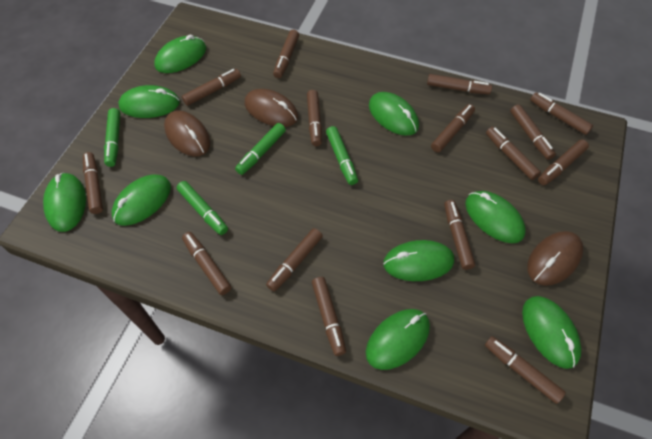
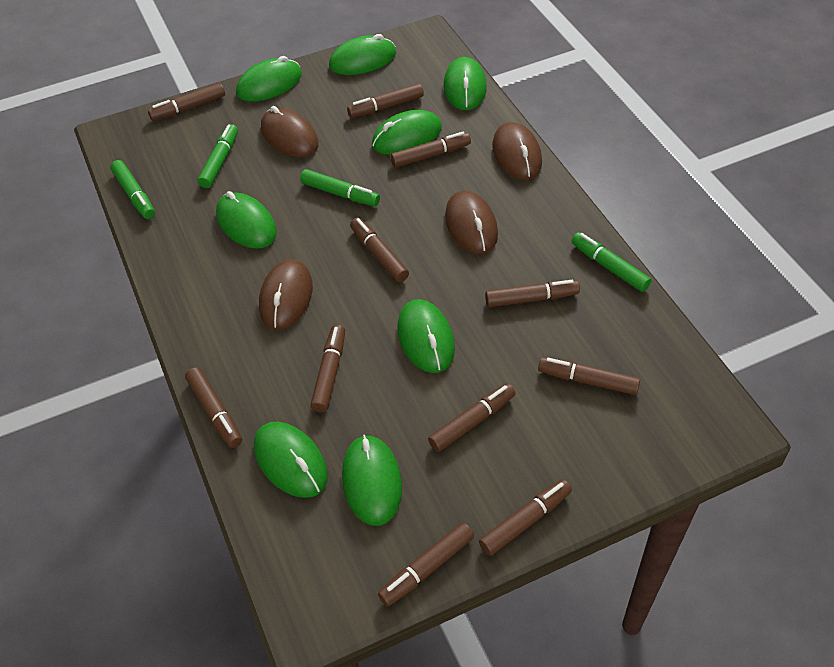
brown marker: [83,152,103,214] [182,69,241,106] [182,232,231,295] [266,228,323,291] [273,30,299,78] [307,90,322,146] [312,277,346,356] [427,74,492,95] [431,104,475,153] [444,200,475,270] [485,336,566,404] [486,127,541,180] [510,104,556,160] [530,92,593,135] [538,139,589,185] = 15 -> [148,83,225,121] [185,367,242,448] [310,325,345,413] [347,83,424,118] [350,218,409,282] [378,522,474,606] [390,132,471,168] [428,383,516,452] [479,479,572,556] [485,280,580,307] [538,357,640,395] = 11
brown mouse: [164,110,210,156] [245,89,298,127] [527,231,583,286] = 3 -> [259,259,313,330] [261,106,319,158] [445,190,498,254] [492,122,542,180] = 4
green mouse: [43,173,86,232] [112,174,171,226] [118,85,180,118] [154,34,206,73] [366,309,430,370] [369,92,419,136] [383,240,454,281] [465,191,526,243] [522,296,581,369] = 9 -> [216,191,277,249] [236,56,302,101] [254,422,328,498] [329,34,396,75] [342,435,402,526] [372,110,442,155] [397,299,455,373] [443,57,487,110] = 8

